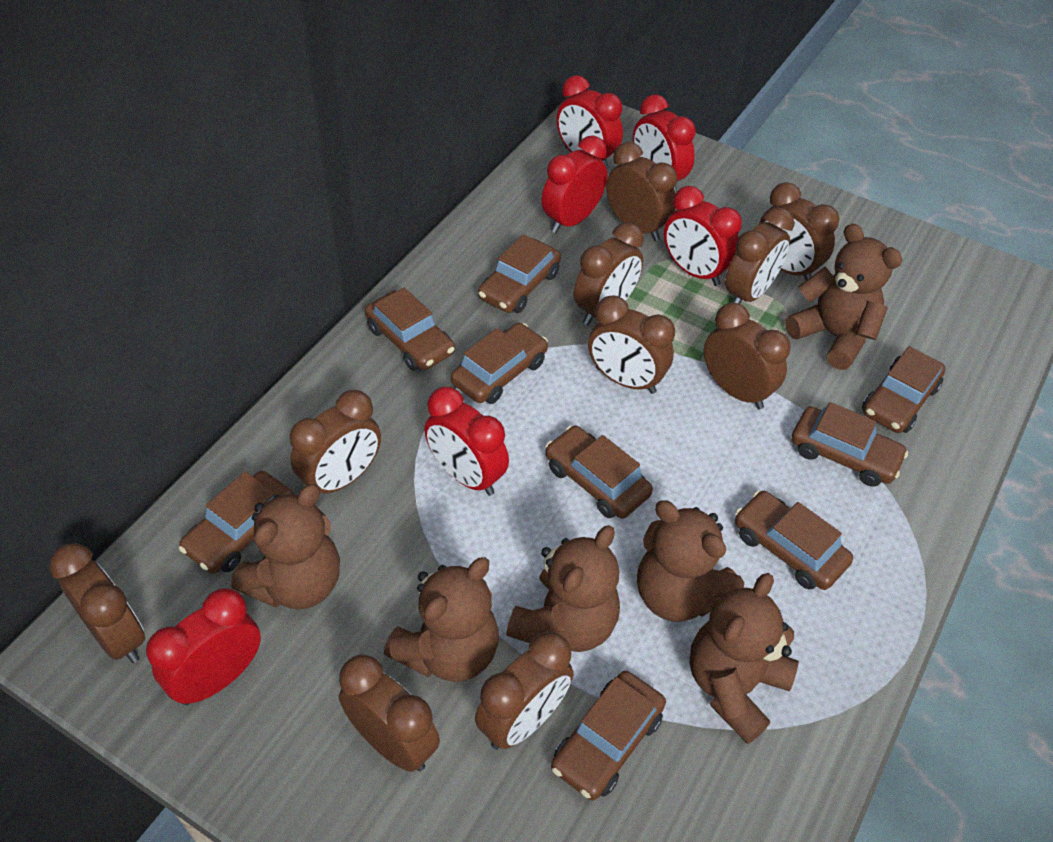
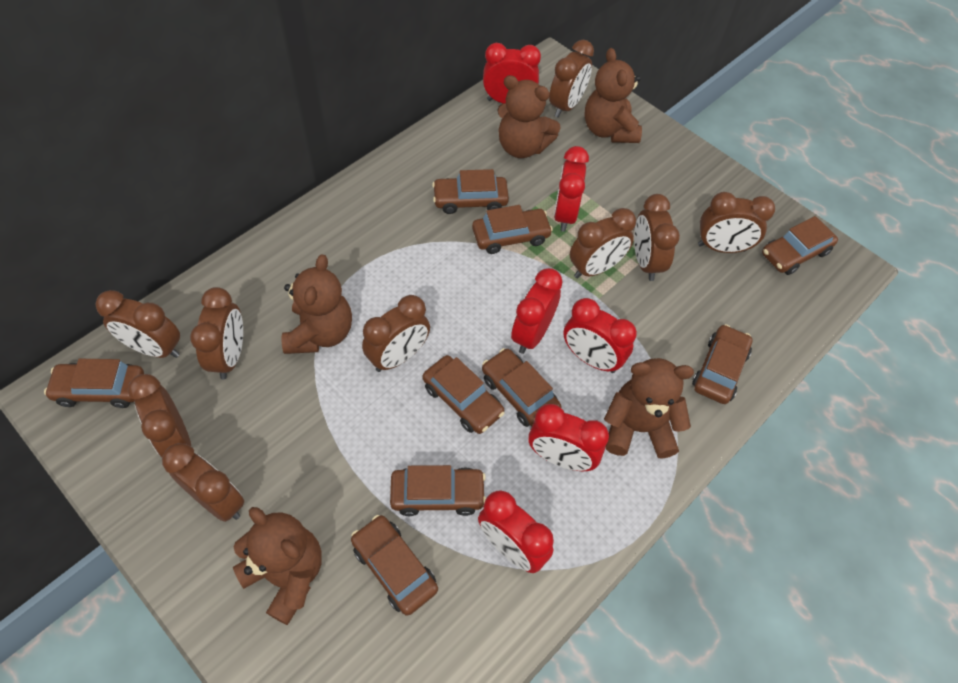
brown clock: [50,543,145,663] [290,390,381,494] [339,654,440,772] [475,631,574,749] [574,222,644,325] [588,296,675,394] [606,142,677,241] [704,303,791,409] [725,207,794,304] [759,182,839,280] = 10 -> [95,290,180,358] [128,374,191,457] [162,443,244,522] [190,287,243,379] [362,295,430,372] [549,40,594,118] [570,208,636,279] [634,194,680,281] [698,192,775,253] = 9
brown teddy bear: [231,484,340,610] [384,557,499,682] [506,525,620,652] [637,500,744,622] [690,573,798,744] [785,224,902,370] = 6 -> [233,507,322,625] [282,254,352,354] [497,75,561,158] [584,48,642,143] [604,358,694,459] = 5

